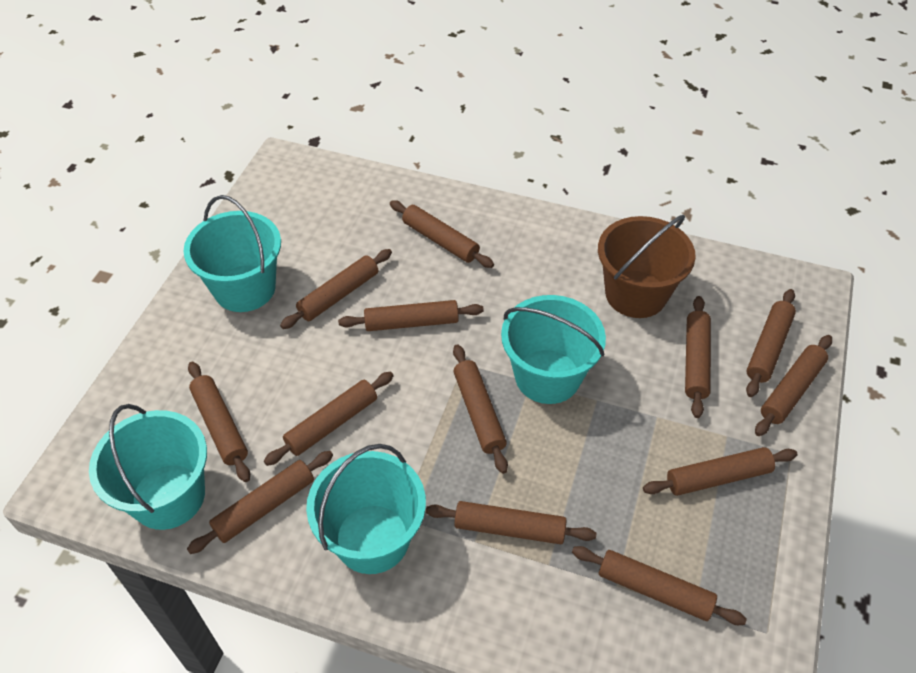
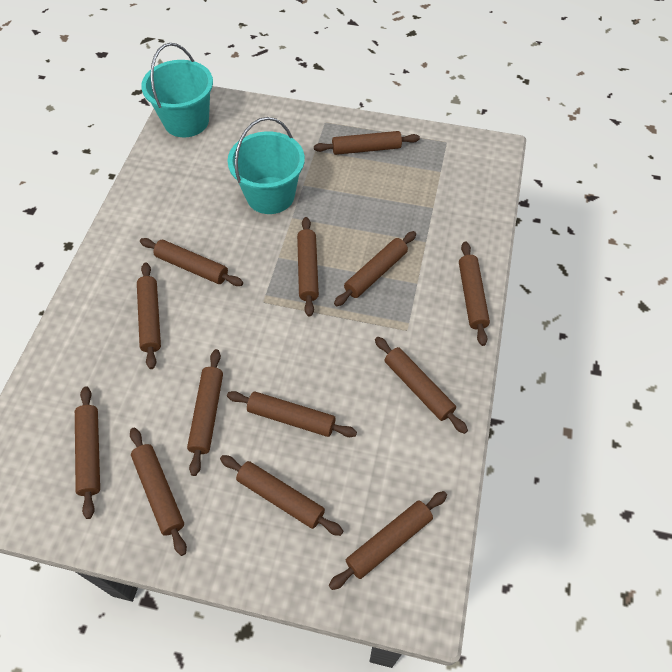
brown bucket: [598,215,696,318] = 1 -> none = 0
turquoise bucket: [89,404,207,530] [183,195,281,312] [306,444,426,574] [501,295,606,404] = 4 -> [141,43,213,137] [227,117,305,214] = 2

